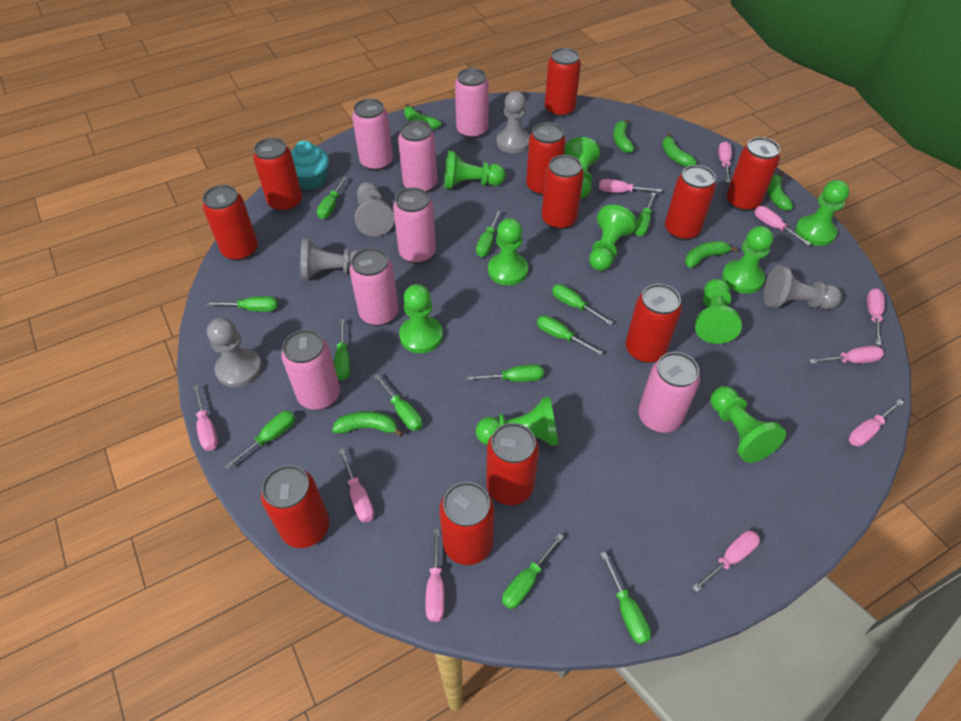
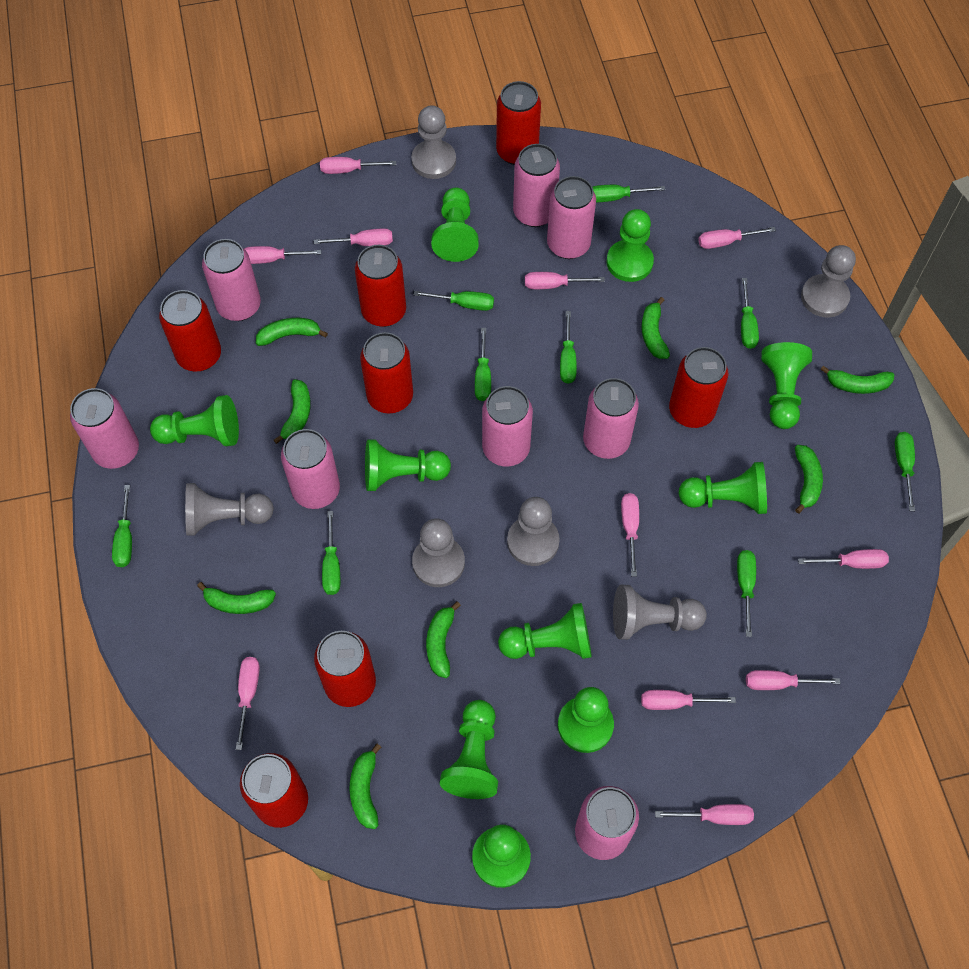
green banana: [332,411,403,437] [404,103,441,130] [613,119,634,153] [662,133,697,167] [685,241,738,268] [767,172,793,211] = 6 -> [197,582,276,614] [256,318,328,346] [274,379,311,444] [350,743,381,829] [426,601,461,678] [641,297,670,359] [795,445,823,514] [820,365,894,394] = 8
green screwdriver: [205,296,278,312] [225,411,295,469] [317,176,347,219] [334,319,350,380] [373,374,423,431] [466,364,544,382] [476,210,501,257] [502,533,564,609] [537,315,603,355] [552,284,613,325] [600,552,651,644] [634,192,656,236] = 12 -> [112,485,132,567] [322,511,340,595] [414,291,494,311] [475,328,491,401] [560,311,577,384] [592,185,665,203] [737,550,756,637] [741,278,759,349] [895,432,915,511] = 9
grey pawn: [207,318,262,388] [300,238,360,280] [355,182,394,237] [496,91,530,154] [764,265,842,309] = 5 -> [185,483,274,536] [411,105,456,179] [412,518,465,587] [507,497,560,566] [613,585,707,640] [801,245,856,318] = 6
pink can: [281,330,340,410] [349,248,399,326] [352,99,393,171] [393,187,436,264] [398,121,437,193] [455,68,489,139] [638,352,700,433] = 7 -> [70,388,139,469] [202,239,261,321] [281,429,340,509] [482,386,533,466] [513,144,560,227] [547,176,596,259] [575,786,639,860] [583,378,639,459] = 8
pink screwdriver: [192,385,218,451] [338,448,374,523] [425,529,445,622] [599,179,662,193] [692,531,760,592] [718,141,732,183] [755,206,811,246] [809,346,884,364] [848,399,904,447] [867,288,885,345] = 10 -> [236,657,260,750] [244,246,321,264] [314,228,393,246] [320,157,396,174] [525,272,605,289] [621,493,639,576] [641,690,736,710] [655,804,754,825] [698,227,776,249] [746,670,840,690] [798,549,889,569] = 11
red can: [202,185,258,261] [253,138,302,212] [261,465,329,548] [439,482,494,565] [486,423,539,505] [526,122,566,196] [541,155,584,230] [545,48,581,117] [626,284,682,363] [665,165,716,240] [726,137,780,211] = 11 -> [159,290,221,372] [240,753,308,828] [314,631,376,707] [355,245,406,327] [360,332,413,413] [496,81,541,165] [669,347,728,428] = 7
turquoise cupcake: [291,140,329,190] = 1 -> none = 0

